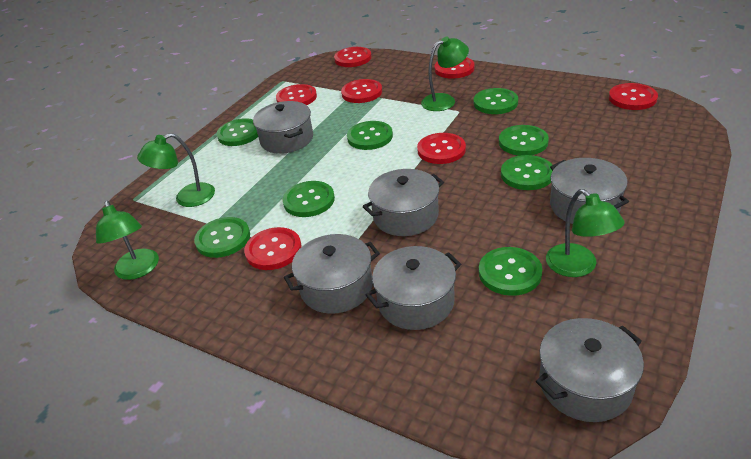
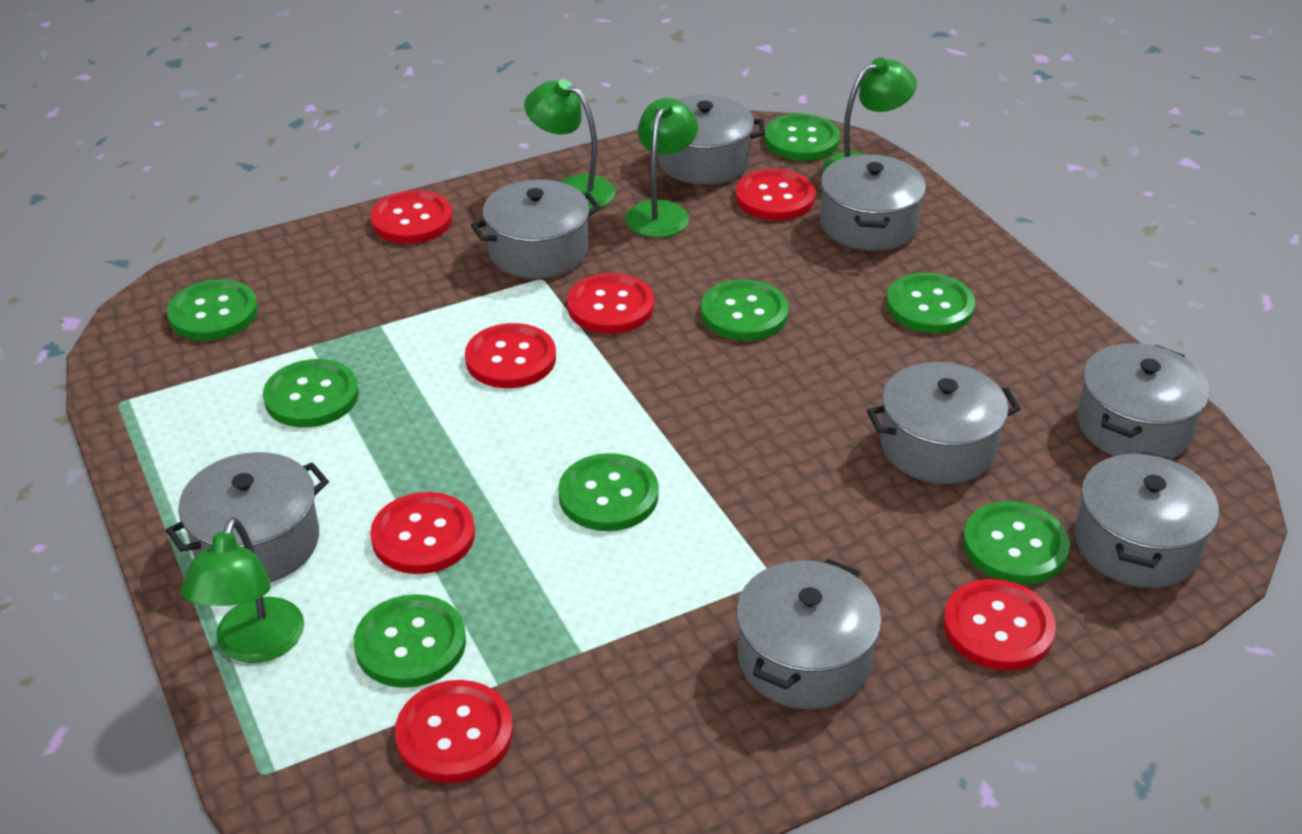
grey pot: [253,101,313,154] [284,234,380,314] [363,169,444,236] [365,246,461,330] [536,318,644,422] [550,158,629,224] = 6 -> [166,452,329,582] [471,179,601,279] [658,95,765,185] [736,559,882,709] [820,154,926,251] [867,362,1021,484] [1074,451,1219,588] [1077,343,1209,458] = 8

